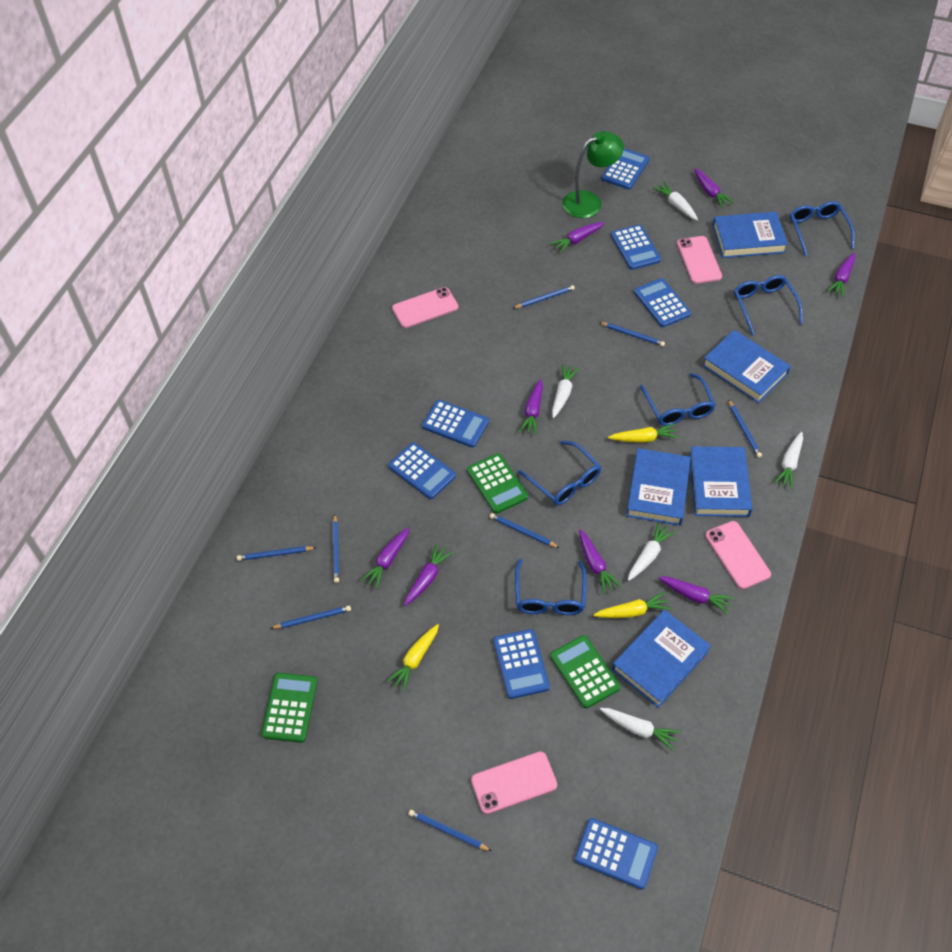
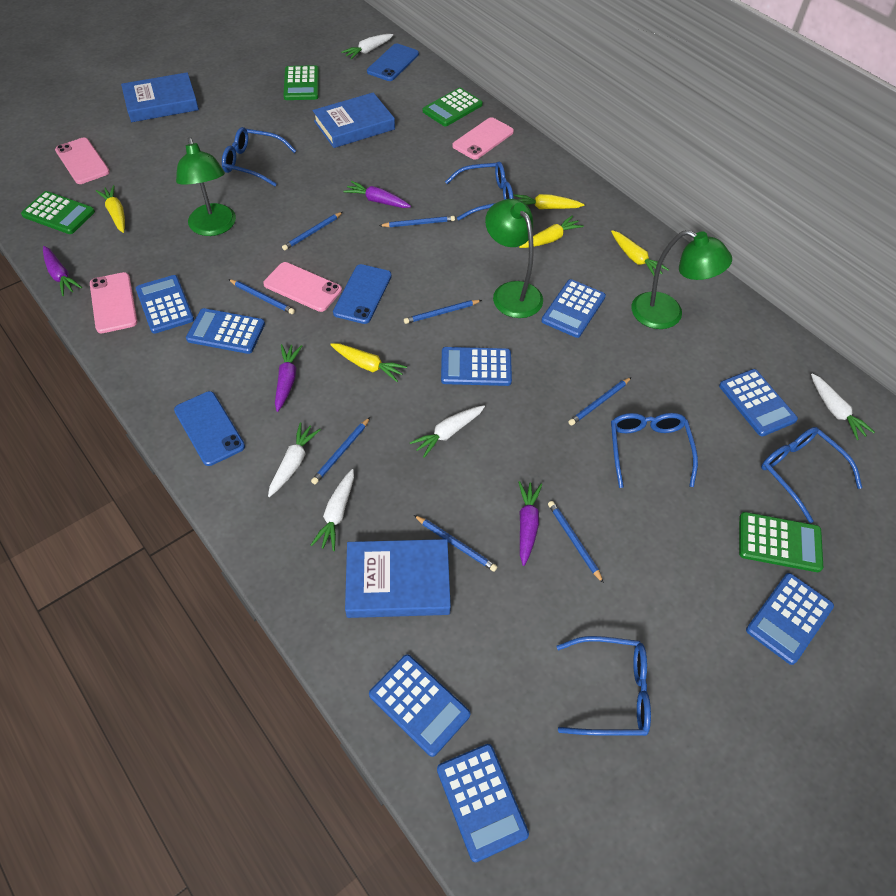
blue book: [612,610,711,708] [626,448,691,526] [689,446,753,517] [702,330,791,403] [712,212,788,258] = 5 -> [121,72,199,122] [313,92,395,148] [345,539,451,618] = 3
blue calculator: [388,442,456,499] [422,400,489,448] [493,629,550,699] [574,818,658,890] [602,148,649,190] [611,225,661,270] [634,278,691,327] = 7 -> [136,275,194,334] [186,308,265,354] [369,654,471,757] [437,744,529,862] [441,347,512,386] [541,279,606,338] [719,369,798,437] [746,573,834,665] = 8
blue phone: none = 0 -> [174,391,245,466] [333,264,392,324] [367,44,419,81] = 3
green calculator: [261,673,317,743] [467,453,528,514] [550,635,621,709] = 3 -> [21,191,95,234] [283,65,319,100] [423,88,483,126] [739,512,823,572] = 4
green lamp: [562,131,624,218] = 1 -> [176,137,236,236] [485,199,543,318] [631,230,732,329] = 3
purple carrot: [360,527,409,589] [404,543,453,606] [519,379,543,435] [550,222,604,253] [579,529,622,594] [658,576,734,614] [694,168,735,208] [827,252,855,298] = 8 -> [43,246,82,296] [275,344,302,412] [343,181,411,208] [518,481,542,566] = 4
yellow carrot: [386,624,439,692] [593,592,671,618] [608,423,679,443] = 3 -> [96,185,125,233] [330,343,407,382] [513,194,584,209] [519,215,584,248] [611,230,669,276] = 5

